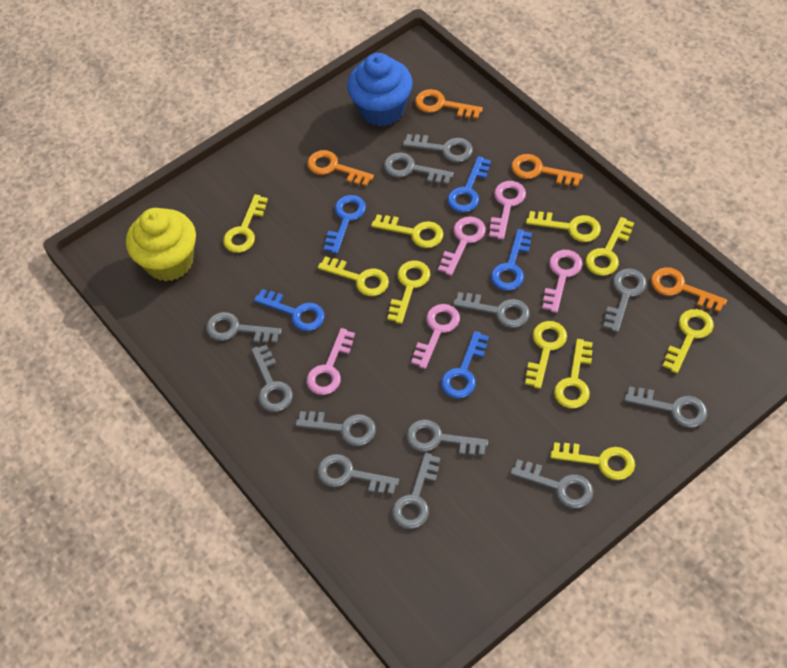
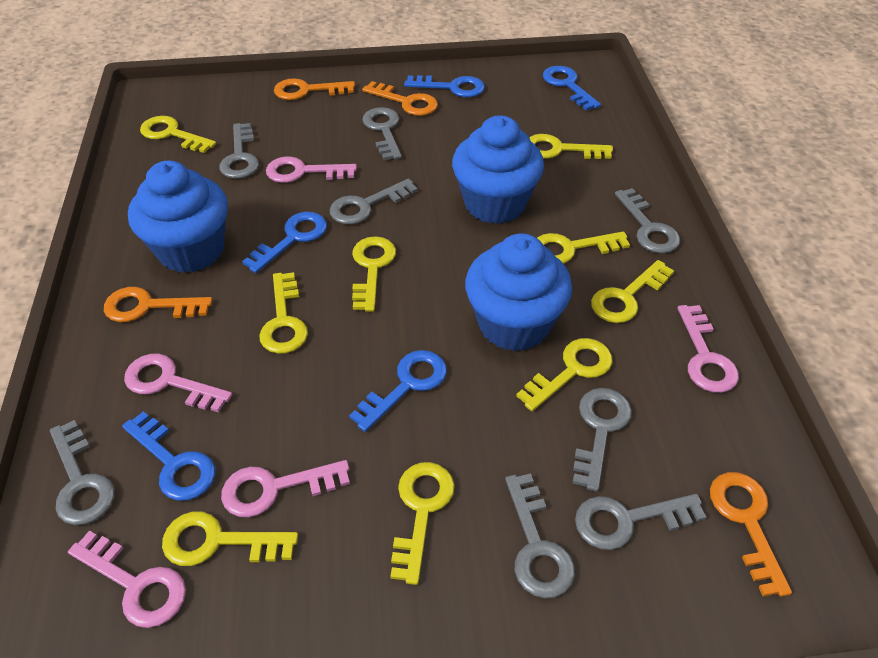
blue cupcake: [347,53,413,126] = 1 -> [128,160,228,273] [452,115,544,224] [465,233,572,351] = 3
grey key: [206,312,282,343] [251,345,293,412] [295,411,376,446] [317,454,399,495] [384,152,454,184] [392,452,441,529] [403,134,473,162] [406,419,489,456] [453,292,530,328] [510,460,593,508] [603,268,647,332] [624,386,707,428] = 12 -> [50,420,115,525] [219,123,259,178] [330,179,418,224] [362,107,402,160] [505,474,575,598] [573,388,632,492] [575,494,706,550] [615,188,680,253] = 8
yellow cupcake: [126,208,196,282] = 1 -> none = 0
yellow key: [223,194,268,253] [318,256,389,296] [371,214,444,248] [387,260,430,324] [525,321,567,389] [526,211,601,242] [550,442,635,480] [554,339,593,408] [585,217,634,276] [663,309,714,373] = 10 -> [140,116,216,153] [162,511,298,566] [259,272,308,354] [352,236,396,312] [390,462,455,585] [516,338,612,411] [529,134,613,159] [537,231,630,264] [591,260,674,323] = 9

